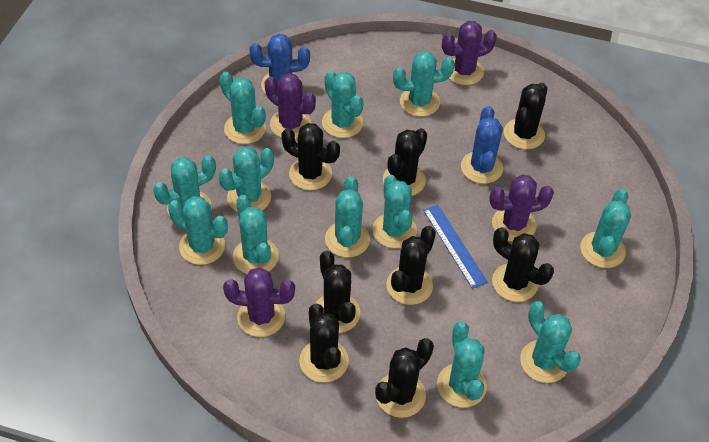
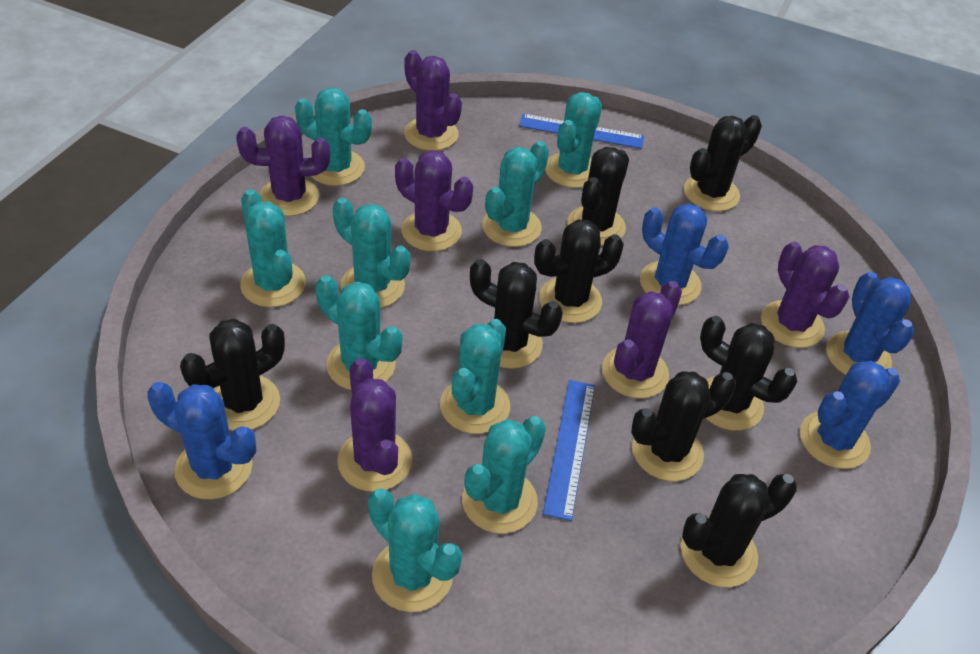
blue cactus: [249,34,310,94] [461,106,503,184] = 2 -> [147,382,256,500] [640,203,728,305] [800,361,900,469] [826,272,914,375] = 4
blue ruler: [423,204,488,289] = 1 -> [519,114,644,149] [543,380,595,521] = 2
purple cactus: [223,267,295,337] [265,73,316,139] [442,21,497,85] [489,175,554,242] = 4 -> [236,116,330,216] [337,358,412,492] [395,150,473,251] [404,50,462,151] [602,281,682,398] [761,242,850,348] = 6
turquoise cactus: [153,155,216,216] [168,196,228,265] [219,72,266,144] [219,146,274,212] [233,195,279,274] [322,71,363,138] [325,176,370,257] [372,175,417,248] [393,51,455,117] [437,321,487,408] [520,301,581,383] [580,189,631,268] = 12 -> [240,189,306,307] [295,88,372,186] [315,275,402,390] [333,198,411,308] [368,489,462,612] [440,319,510,434] [462,416,546,534] [482,141,549,247] [545,92,602,188] = 9

